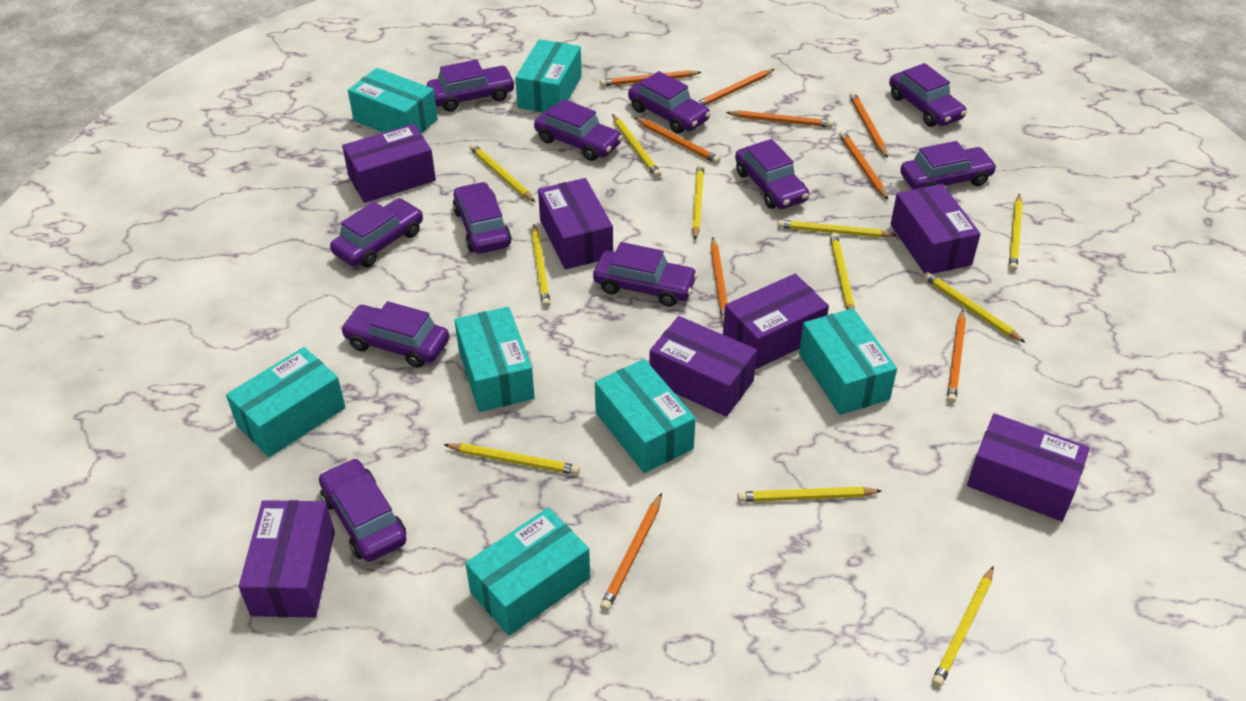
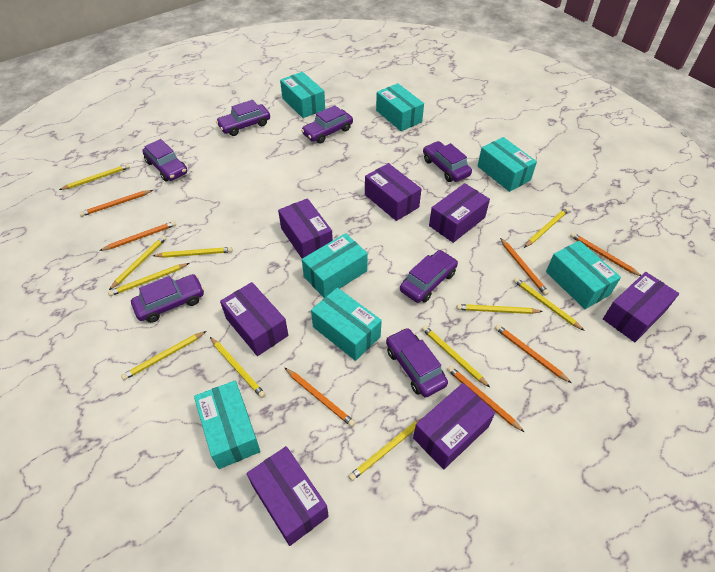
orange pencil: [600,70,702,87] [600,493,662,611] [634,117,720,164] [697,69,774,106] [710,237,728,323] [726,110,833,128] [839,130,888,199] [849,92,888,158] [947,310,966,404] = 9 -> [79,190,153,217] [99,221,176,251] [284,367,356,427] [447,366,524,432] [495,325,571,383] [500,238,549,296] [570,233,641,276] = 7
purple car: [319,458,406,562] [330,198,423,267] [341,301,449,368] [427,60,515,112] [453,182,512,254] [534,99,623,161] [593,242,698,307] [628,71,711,134] [735,139,809,209] [889,63,967,127] [900,141,997,190] = 11 -> [131,274,204,323] [142,139,187,182] [216,100,270,136] [301,105,353,144] [386,328,448,397] [400,250,458,303] [423,141,472,182] = 7

